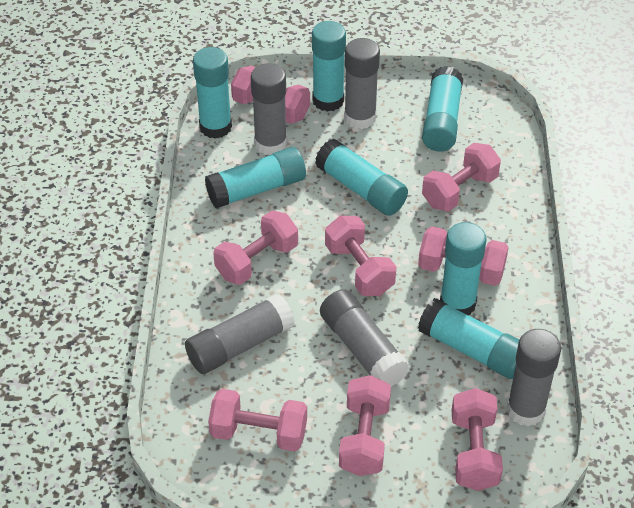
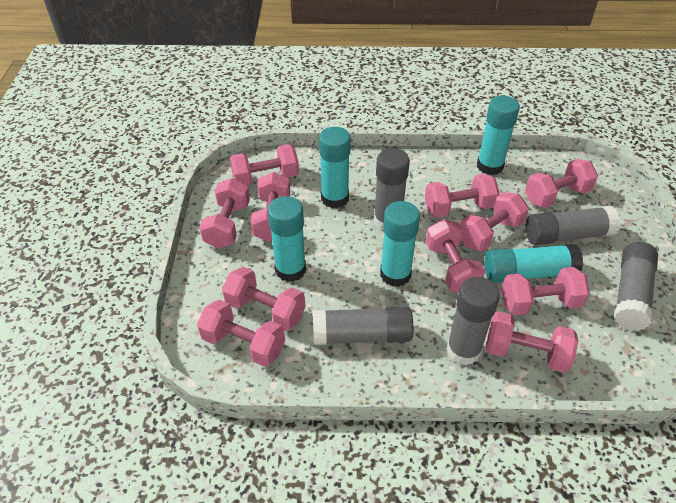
pink dumbbell: [208,389,307,451] [213,210,298,285] [231,66,310,124] [325,215,396,296] [339,375,391,476] [418,227,509,286] [422,143,501,211] [451,388,503,491] = 8 -> [197,300,285,367] [199,178,250,248] [222,267,305,331] [230,144,299,186] [251,172,290,242] [425,174,499,218] [426,219,485,293] [460,192,529,252] [486,311,578,373] [501,267,590,316] [525,159,598,208] = 11
turquoise glue stick: [193,47,232,139] [205,147,306,208] [312,21,346,112] [315,139,408,216] [418,298,519,379] [422,66,463,152] [440,222,487,315] = 7 -> [268,196,306,282] [319,127,351,208] [380,201,420,287] [477,96,520,175] [484,244,583,283] = 5

